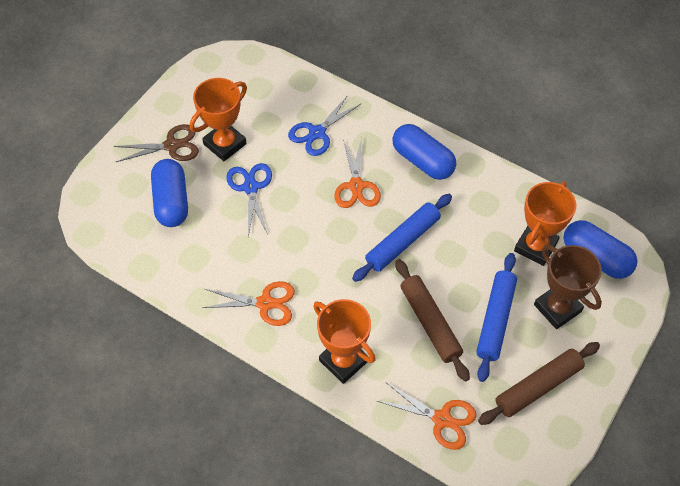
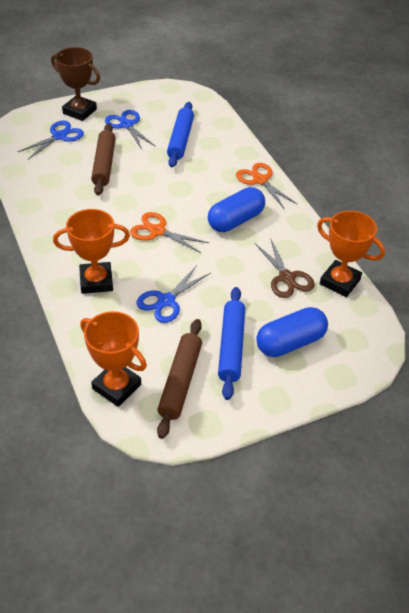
blue capsule: [151,159,188,227] [392,124,456,180] [563,220,637,279] = 3 -> [208,187,265,232] [256,307,328,357] = 2
blue scissors: [226,163,272,237] [288,95,361,156] = 2 -> [18,121,84,159] [105,110,155,150] [136,265,211,323] = 3
orange scissors: [202,281,295,326] [334,138,381,208] [377,383,477,450] = 3 -> [130,212,209,253] [236,163,297,209] = 2

